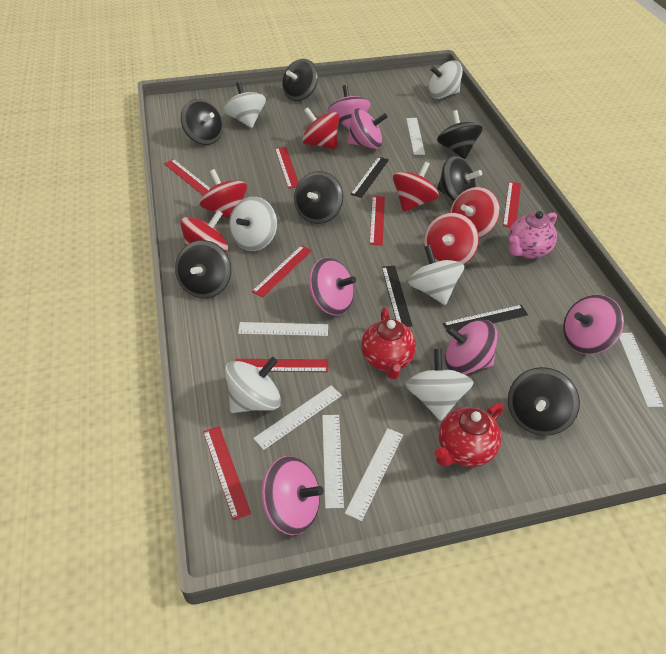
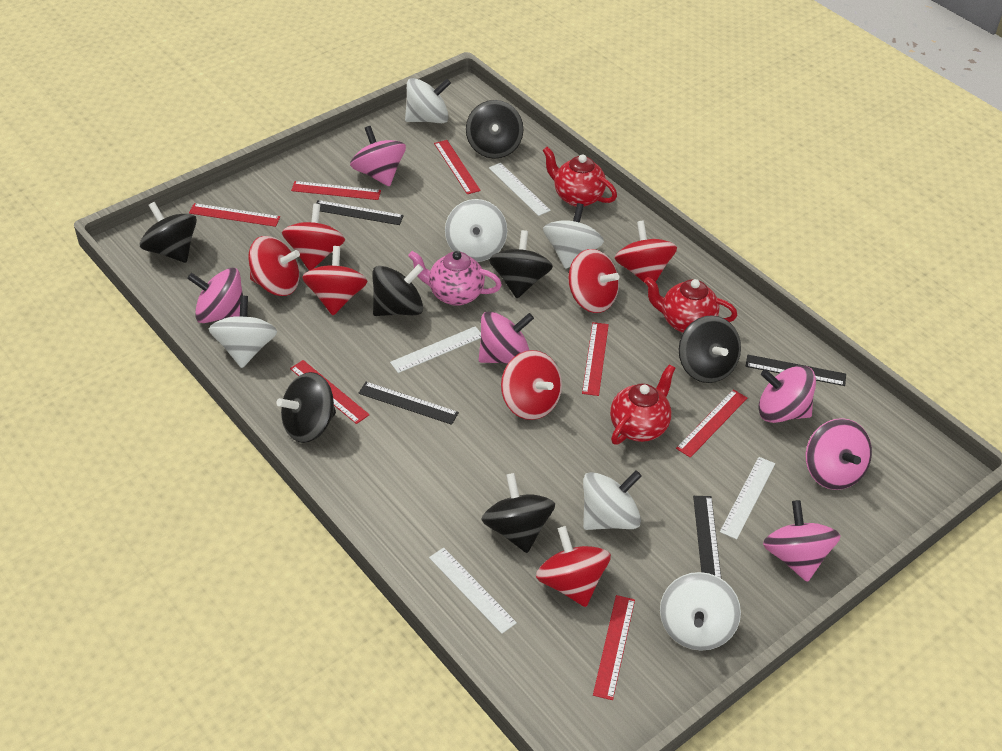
black ruler: [351,157,389,198] [382,266,413,327] [443,305,528,334] = 3 -> [316,200,404,225] [358,382,459,425] [693,496,721,578] [745,355,846,386] = 4
red spinning top: [180,210,228,252] [199,169,247,219] [302,107,339,149] [393,162,439,212] [424,213,479,264] [450,187,500,238] = 6 -> [249,236,300,296] [282,204,345,271] [302,246,368,315] [501,350,562,420] [536,526,611,607] [569,249,620,313] [615,221,677,283] = 7
red teapot: [361,307,416,379] [435,403,504,467] = 2 -> [542,146,617,207] [610,364,675,445] [644,277,737,333] = 3
white ruler: [238,322,328,336] [253,385,342,450] [322,415,344,508] [345,428,403,521] [406,118,425,155] [619,333,663,407] = 6 -> [390,326,481,373] [429,547,517,634] [489,163,551,216] [720,457,775,540] = 4

